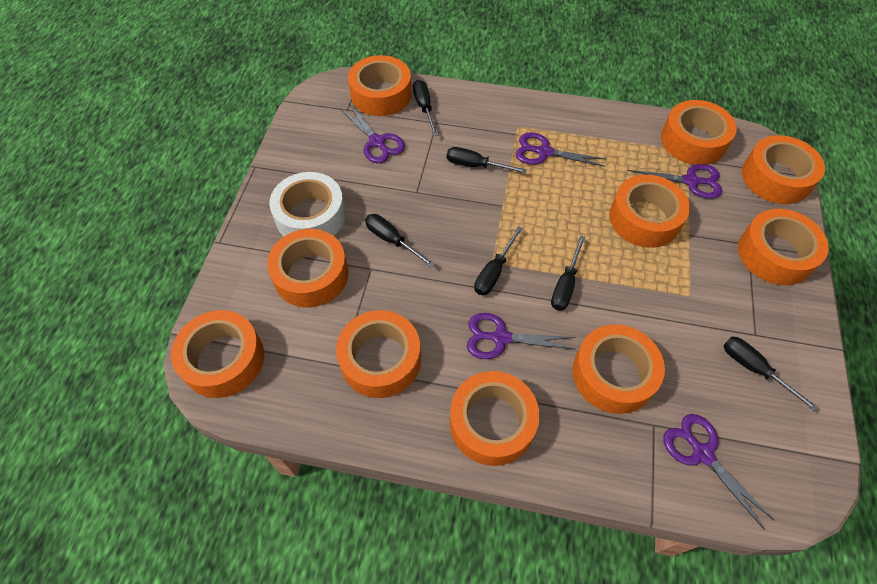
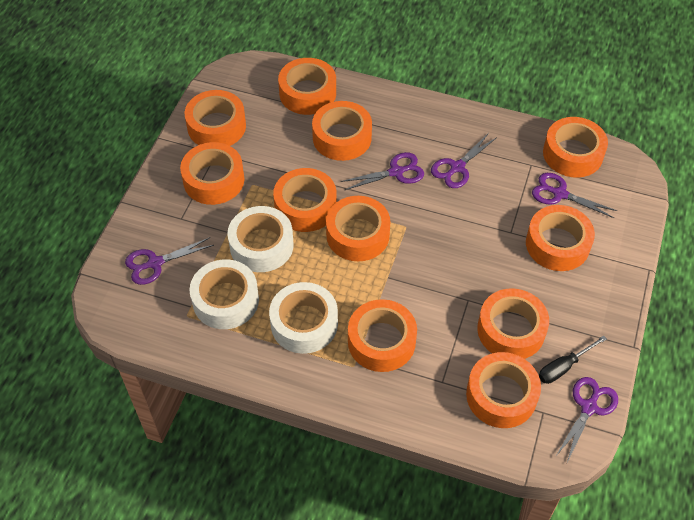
black screwdriver: [365,214,435,268] [413,80,438,136] [447,147,527,173] [474,226,523,295] [551,235,585,311] [723,337,818,411] = 6 -> [539,335,607,384] = 1
orange tape: [171,310,264,398] [267,229,348,307] [336,310,421,398] [348,55,412,116] [450,371,539,466] [573,324,665,414] [609,175,690,248] [661,100,737,165] [738,209,829,285] [742,135,825,204] = 10 -> [180,142,244,205] [185,90,246,146] [273,168,337,232] [278,58,336,115] [312,101,372,161] [326,196,391,261] [348,299,417,372] [466,352,541,428] [477,288,549,359] [526,205,595,271] [543,117,608,178] = 11
white tape: [269,172,346,236] = 1 -> [190,260,259,329] [227,206,293,272] [269,282,338,354] = 3

